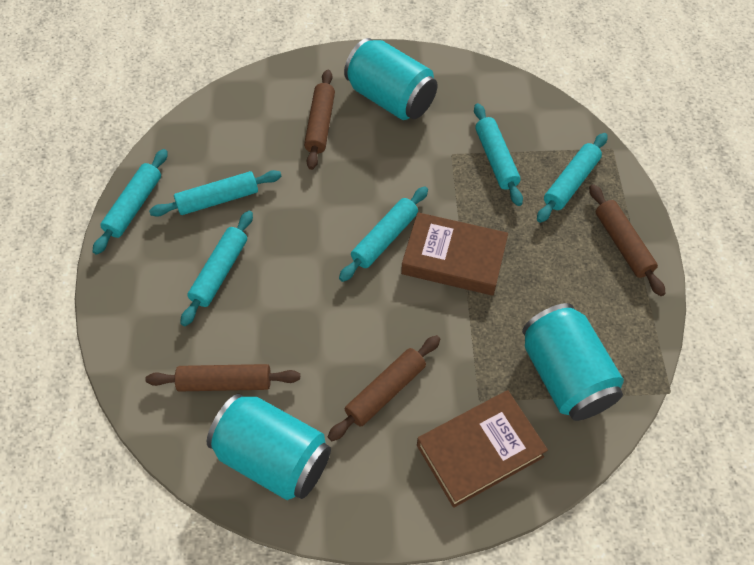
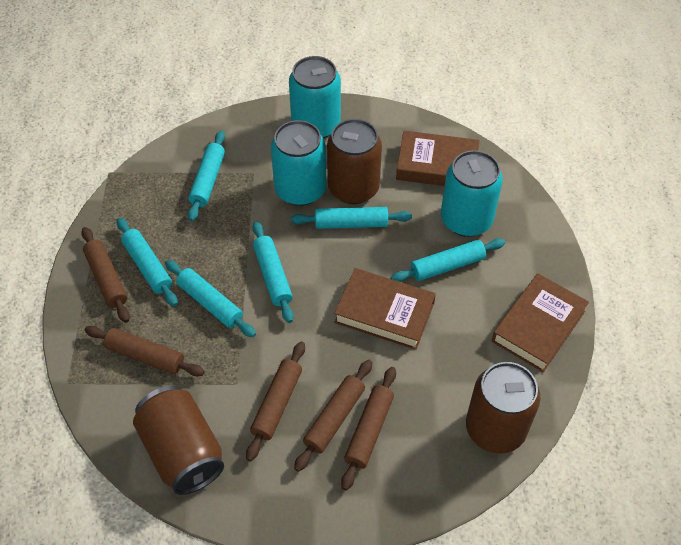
brown book: [401,212,508,296] [417,390,548,508] = 2 -> [334,268,436,350] [396,131,479,186] [492,274,589,372] = 3
brown can: none = 0 -> [133,386,224,495] [327,119,382,204] [466,362,540,454] = 3
brown rolling pin: [145,364,300,391] [304,70,335,170] [328,335,440,441] [589,184,666,296] = 4 -> [81,227,130,323] [85,326,205,376] [246,341,305,461] [294,360,372,472] [341,367,396,491] = 5

